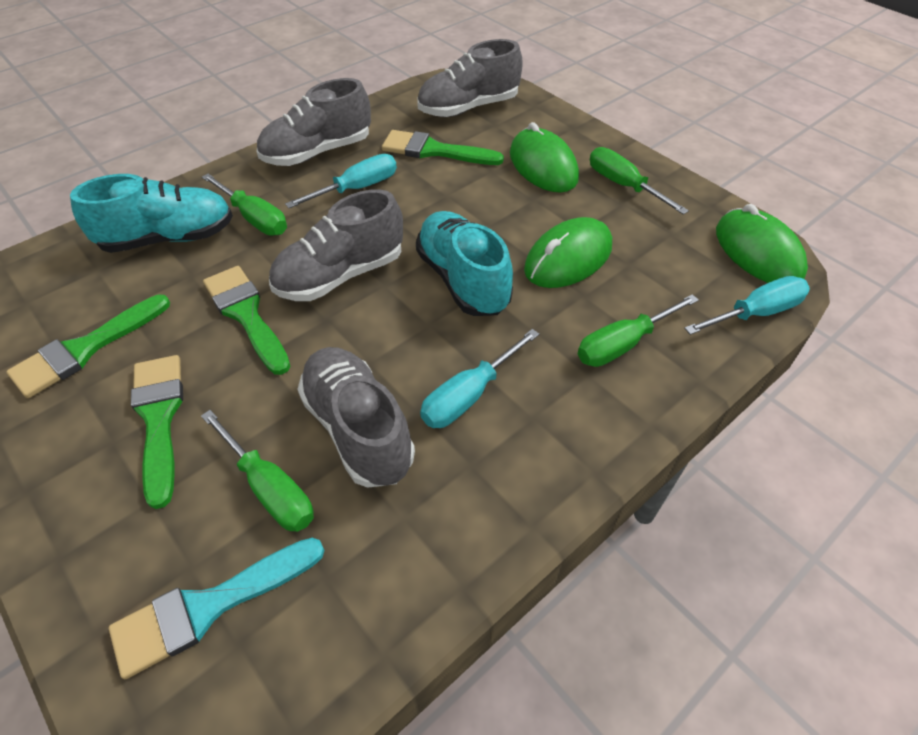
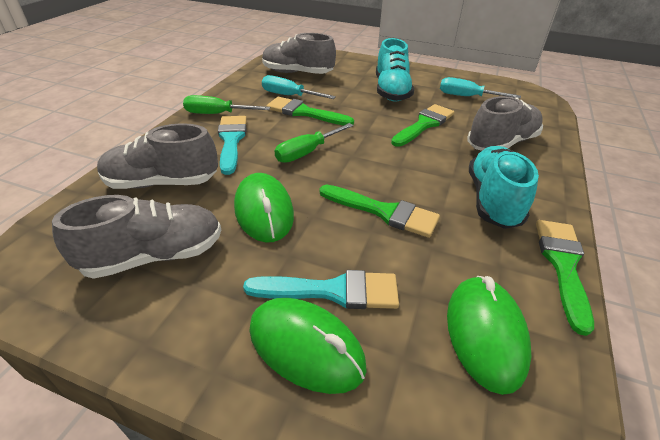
green screwdriver: [201,410,314,532] [202,174,287,236] [578,294,699,367] [590,147,689,215] = 4 -> [183,95,270,114] [275,123,354,163] = 2
turquoise brush: [109,538,324,679] = 1 -> [218,116,247,175] [243,270,399,309] = 2
turquoise screwdriver: [285,154,397,208] [420,329,539,428] [684,276,810,335] = 3 -> [262,75,336,99] [440,77,521,98] = 2

